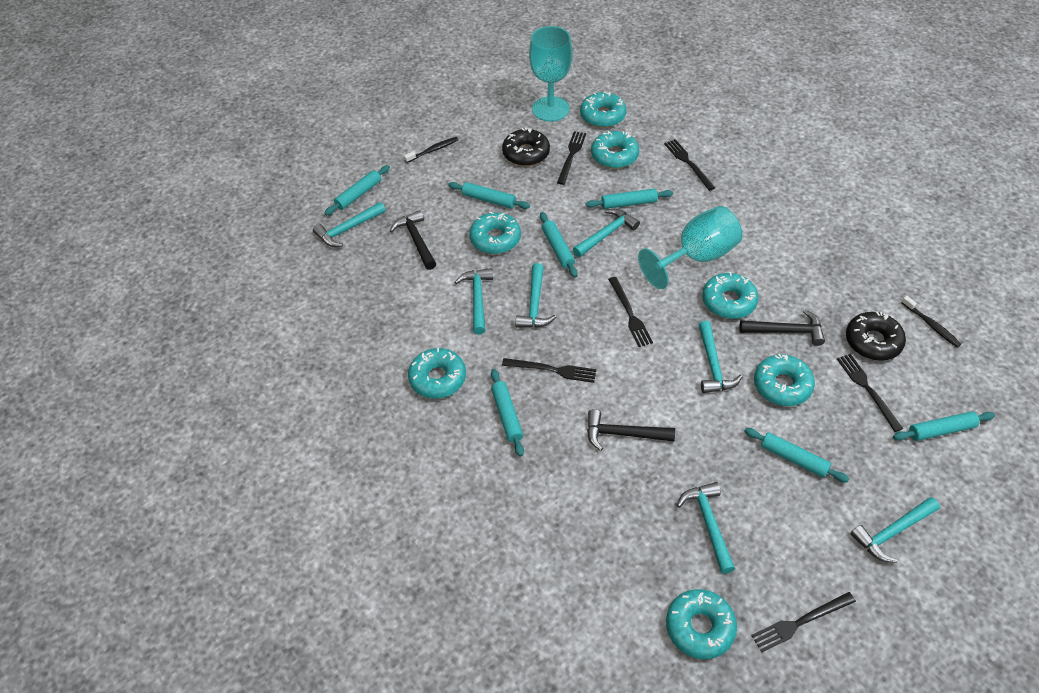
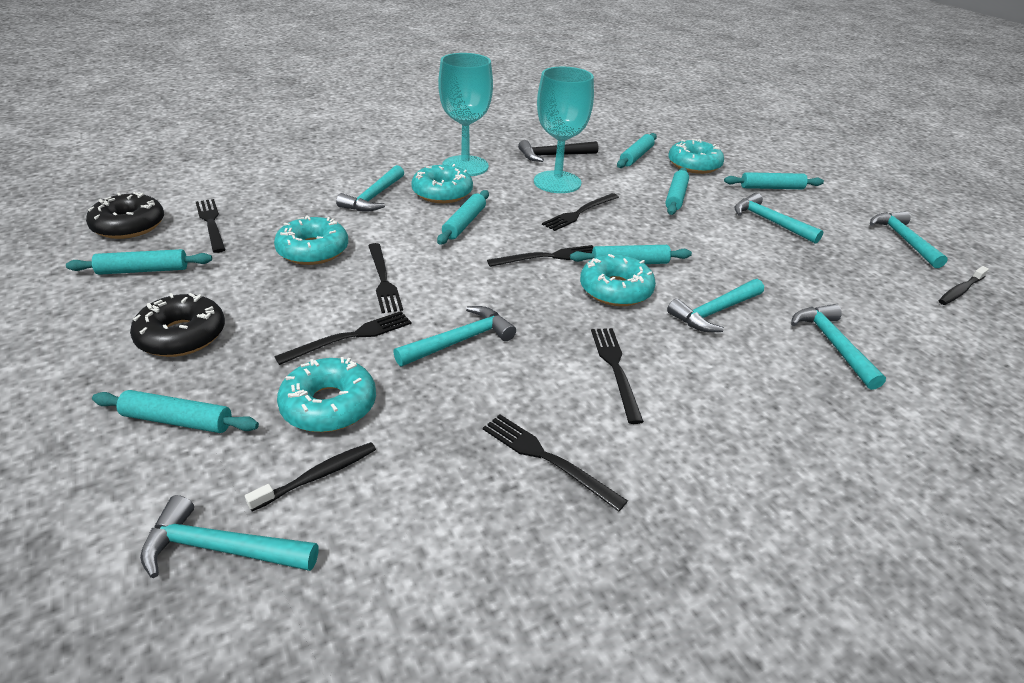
black fork: [502,358,596,383] [557,131,586,185] [608,277,653,347] [664,139,716,191] [751,592,856,652] [837,354,903,432] = 6 -> [196,199,226,253] [274,311,411,365] [368,243,403,313] [483,414,628,512] [487,245,593,267] [542,193,619,231] [591,328,644,424] = 7
black hammer: [390,210,436,270] [587,409,675,451] [739,310,825,346] = 3 -> [518,140,598,162] = 1
turquoise donut: [408,348,466,399] [469,212,521,254] [580,92,626,128] [591,131,639,168] [666,589,737,659] [702,272,759,319] [754,354,815,406] = 7 -> [274,216,348,265] [277,357,376,432] [411,164,473,203] [580,254,656,306] [668,139,724,174] = 5

